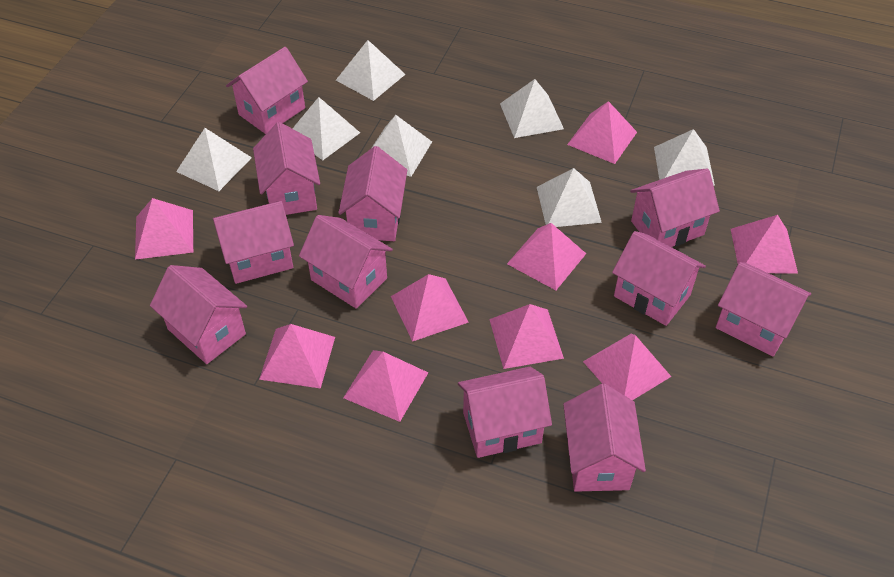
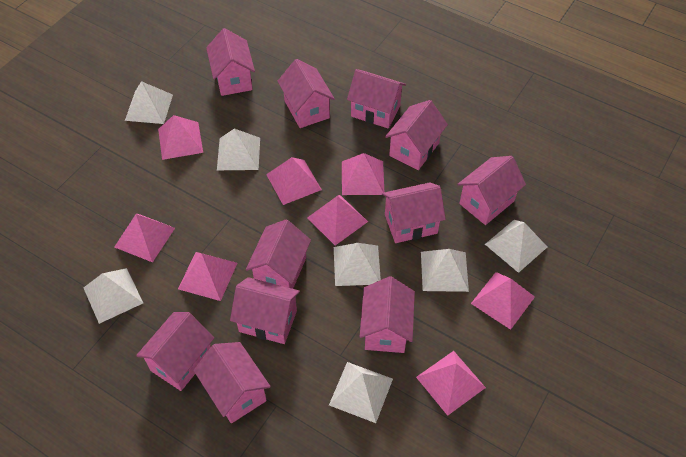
pink pyramid: [135,198,193,260] [259,324,335,388] [343,350,428,422] [391,274,469,342] [489,304,564,369] [507,223,586,290] [567,101,637,164] [583,334,671,400] [731,215,798,274] = 9 -> [115,214,175,263] [158,115,203,160] [178,252,237,301] [266,157,322,205] [307,195,368,245] [342,153,384,195] [416,351,486,416] [471,272,535,330] = 8

